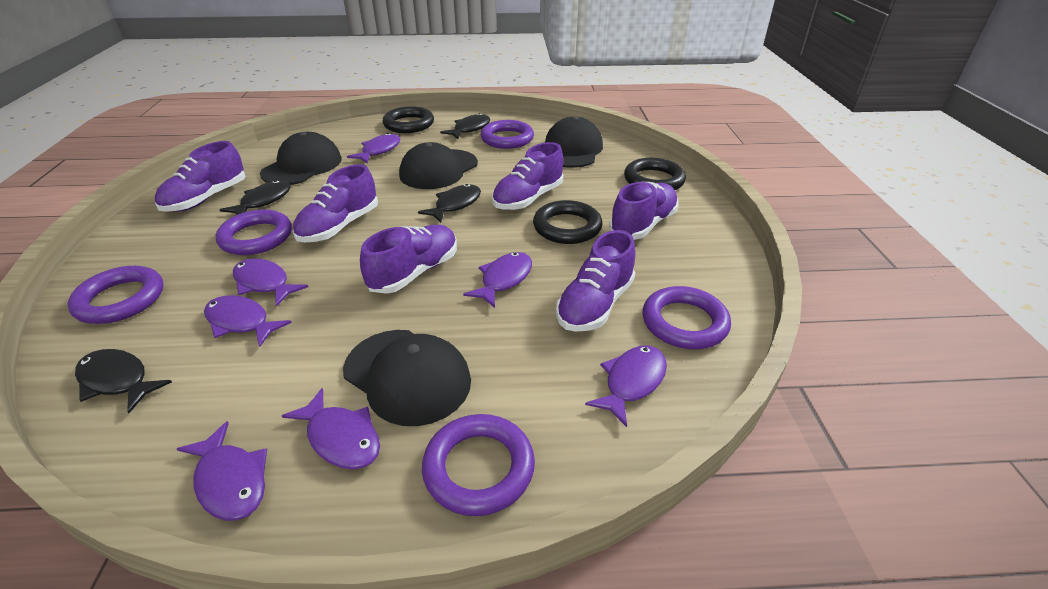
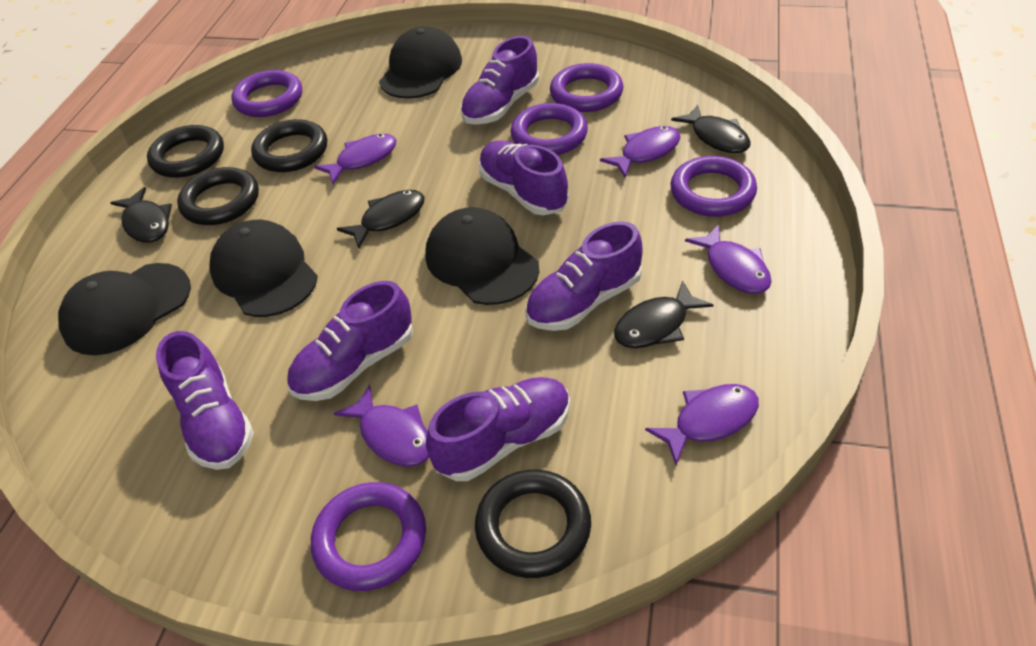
black ring: [382,106,434,133] [533,200,602,244] [624,158,686,190] = 3 -> [147,125,224,178] [177,167,259,225] [251,119,327,172] [475,470,591,578] = 4
purple fish: [177,421,267,521] [204,295,292,347] [233,258,308,307] [282,388,380,469] [347,133,400,164] [463,252,532,308] [585,345,667,427] = 7 -> [314,134,397,184] [333,384,429,467] [600,126,681,178] [645,384,759,465] [685,225,771,294] = 5

